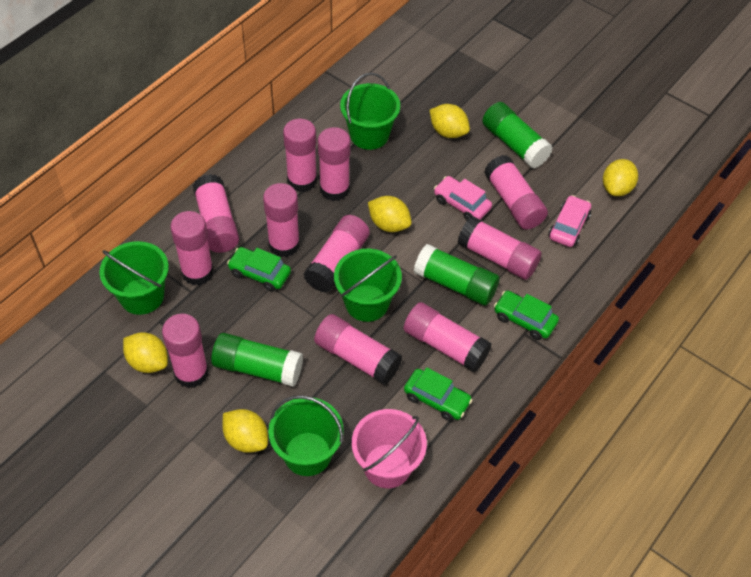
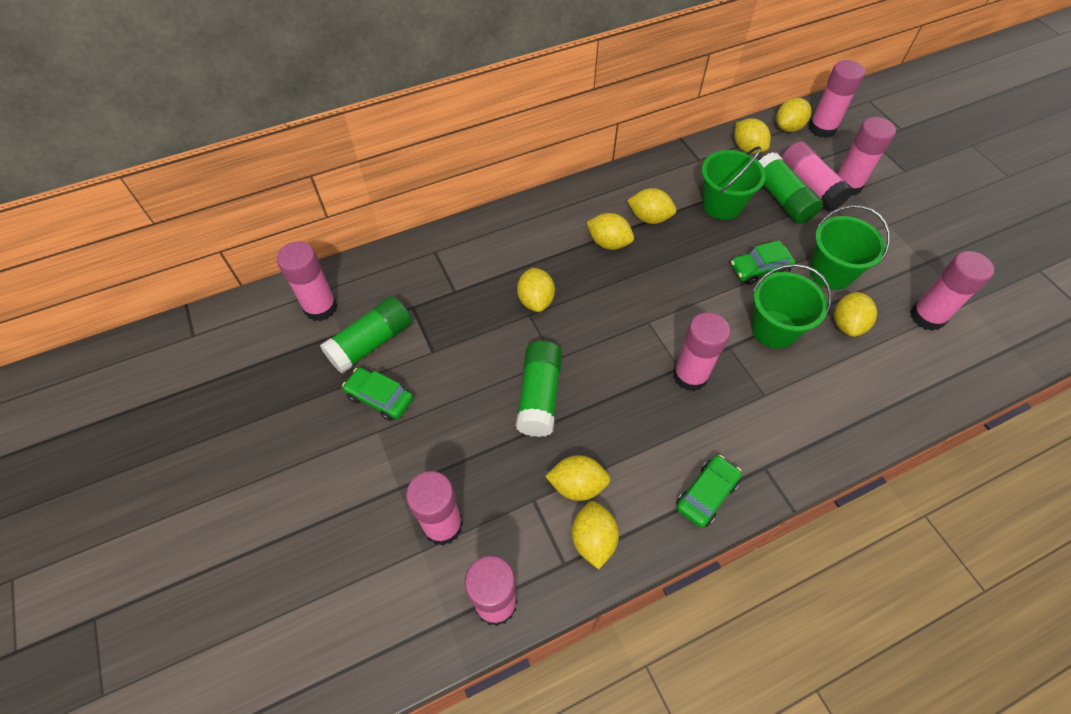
green bucket: [100,241,169,315] [268,395,344,476] [334,249,402,322] [340,73,400,150] = 4 -> [702,146,766,220] [751,264,831,349] [809,205,890,290] = 3
pink bucket: [352,409,427,488] = 1 -> none = 0
pink car: [434,176,492,221] [549,195,591,247] = 2 -> none = 0
pink glue stick: [162,314,208,388] [170,211,214,285] [193,174,239,253] [263,183,300,257] [283,118,317,192] [304,215,370,293] [314,314,402,385] [318,127,351,201] [404,302,492,373] [457,216,542,280] [484,155,548,230] = 11 -> [277,241,338,321] [406,471,463,545] [464,556,517,626] [673,312,730,391] [781,141,853,211] [809,60,865,138] [837,117,896,196] [910,251,994,331] = 8
yellow lemon: [123,332,168,373] [222,409,268,453] [368,196,412,232] [430,104,470,138] [603,159,638,196] = 5 -> [517,267,555,312] [545,455,611,501] [572,501,619,569] [586,213,634,250] [627,188,677,224] [734,118,771,154] [776,98,812,132] [834,292,877,337] = 8

